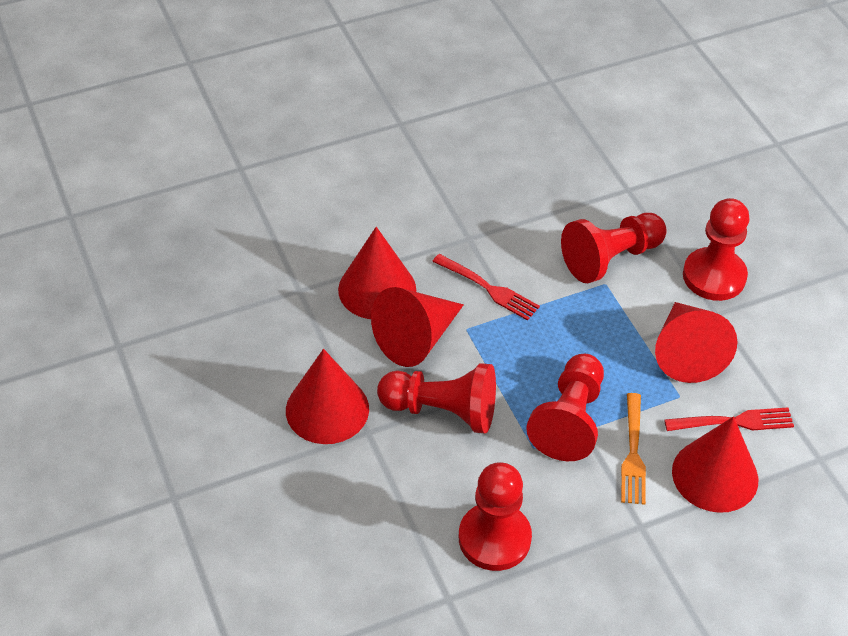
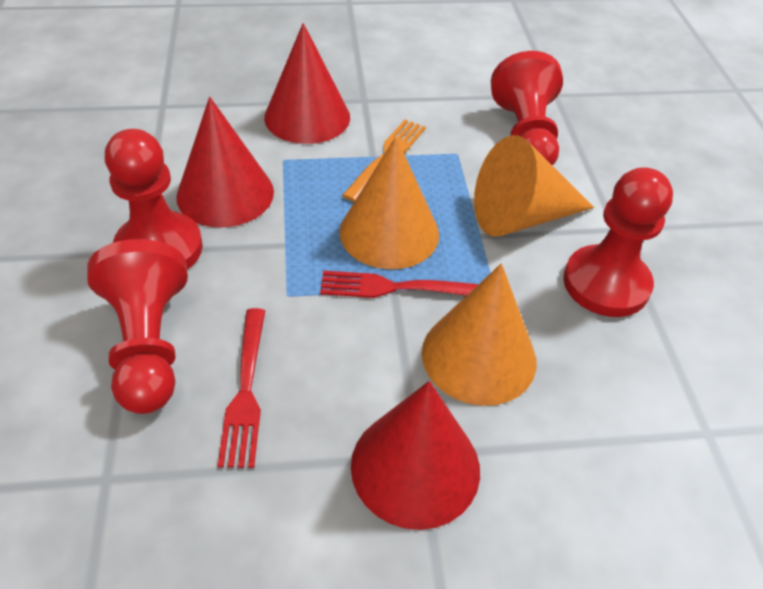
orange cone: none = 0 -> [340,137,439,269] [422,264,536,406] [474,135,594,237] = 3
red cone: [286,349,369,444] [338,227,416,319] [371,287,464,367] [655,302,738,383] [672,416,758,513] = 5 -> [176,97,274,227] [264,23,350,144] [351,381,480,530] = 3
red pawn: [377,363,496,433] [459,462,532,571] [526,354,604,461] [561,213,667,283] [683,198,749,301] = 5 -> [87,239,188,414] [105,129,203,270] [491,51,563,166] [563,167,673,317] = 4

